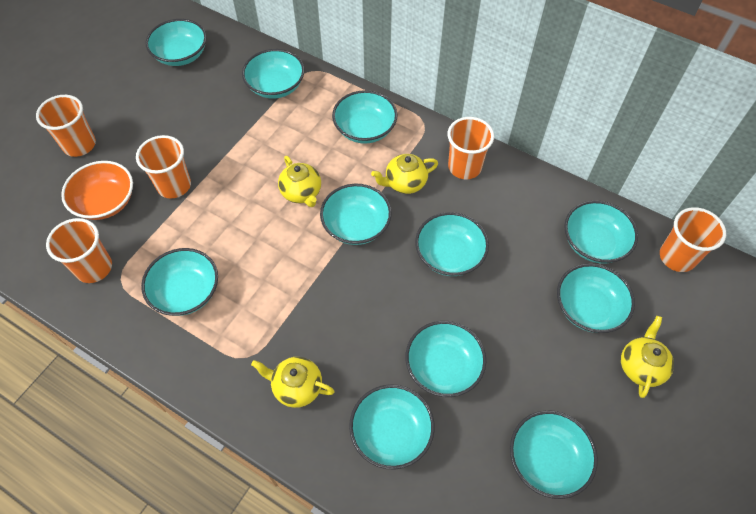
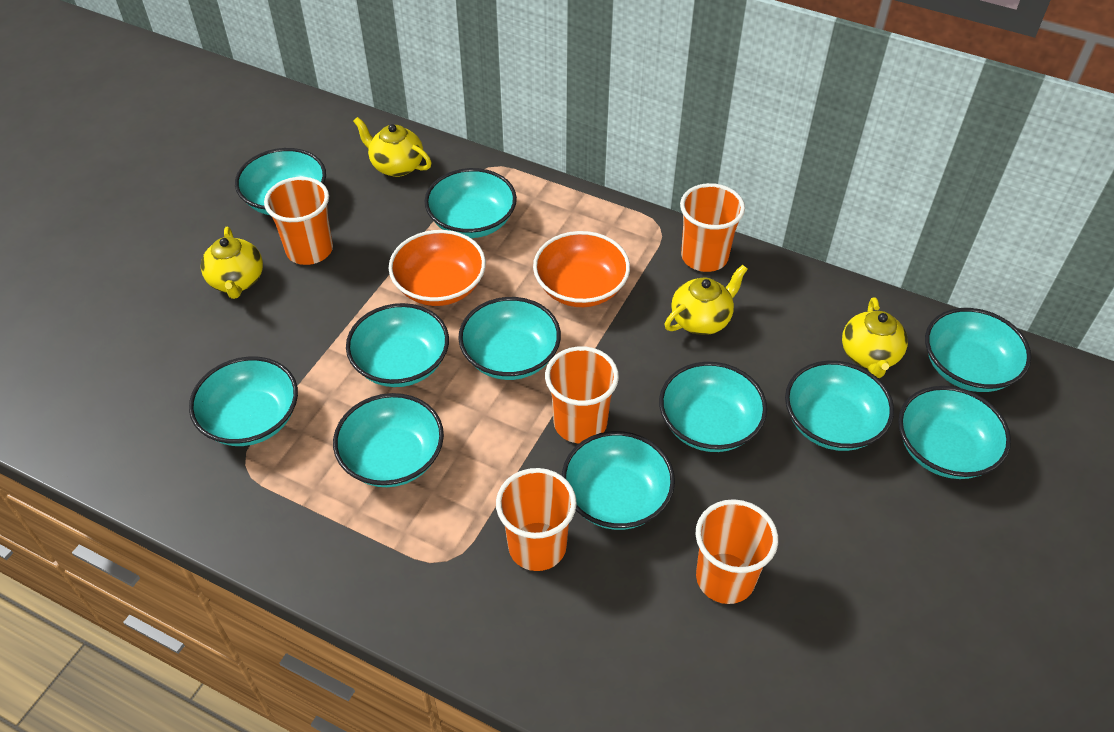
orange bowl: [61,161,133,220] = 1 -> [389,230,486,306] [533,231,630,307] = 2

